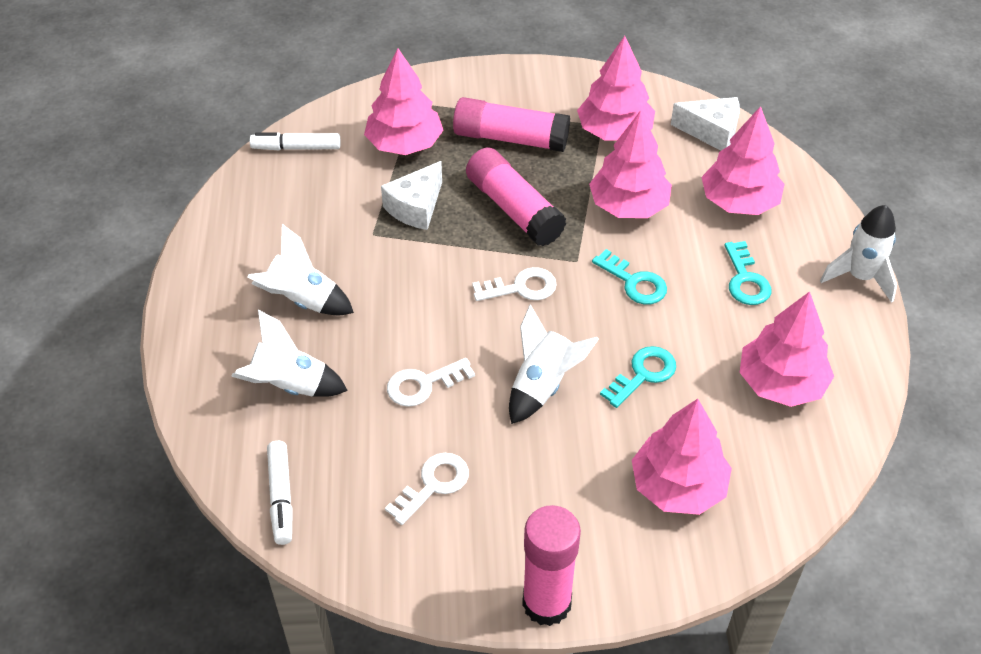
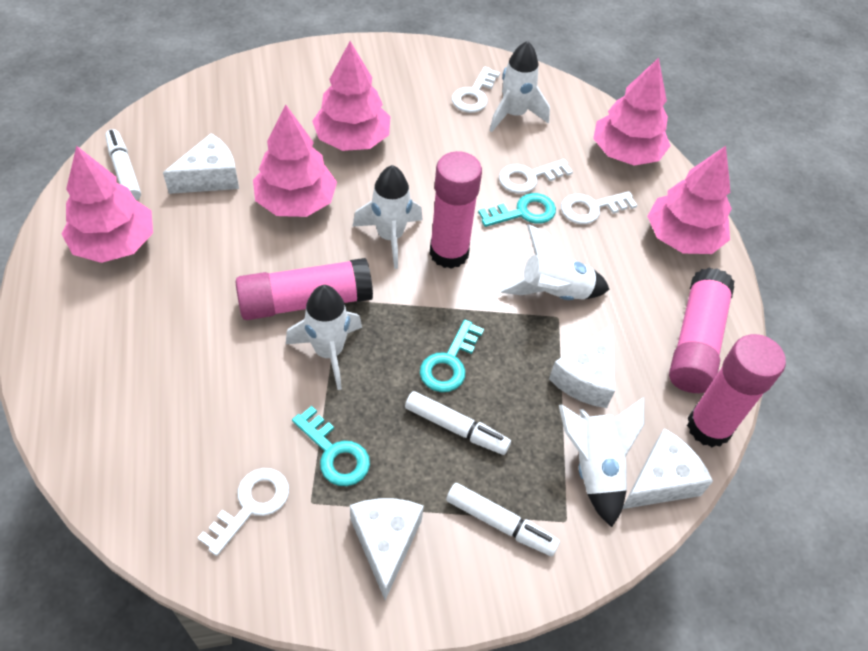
pink glue stick: [453,97,570,152] [466,148,566,247] [522,505,581,626] = 3 -> [236,258,373,320] [429,151,482,269] [669,268,734,393] [687,334,786,447] = 4
pink tree: [364,49,443,155] [577,36,655,141] [589,110,672,218] [632,399,732,515] [701,106,785,215] [740,291,834,407] = 6 -> [61,146,153,263] [253,105,337,217] [312,41,391,151] [593,58,671,166] [647,146,732,254] = 5
white cheese: [381,161,442,230] [671,97,740,151] = 2 -> [163,133,239,194] [350,498,424,600] [549,324,615,408] [622,428,713,509] = 4
white key: [385,453,469,525] [387,358,475,407] [472,267,557,301] = 3 -> [198,468,289,556] [452,67,500,113] [499,159,573,194] [561,191,637,224] = 4
white marker: [250,132,341,150] [267,441,293,545] = 2 -> [105,129,141,200] [405,391,511,455] [446,483,560,556] = 3
white rocket: [231,310,348,397] [247,224,354,315] [509,304,599,424] [820,205,897,303] = 4 -> [286,285,362,390] [353,165,423,269] [489,41,550,132] [500,224,610,300] [559,397,644,527] = 5

